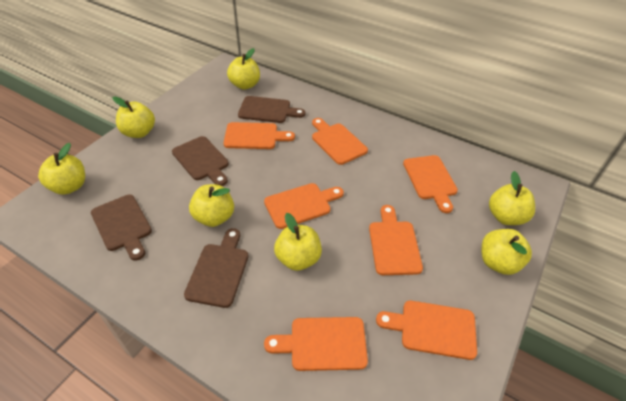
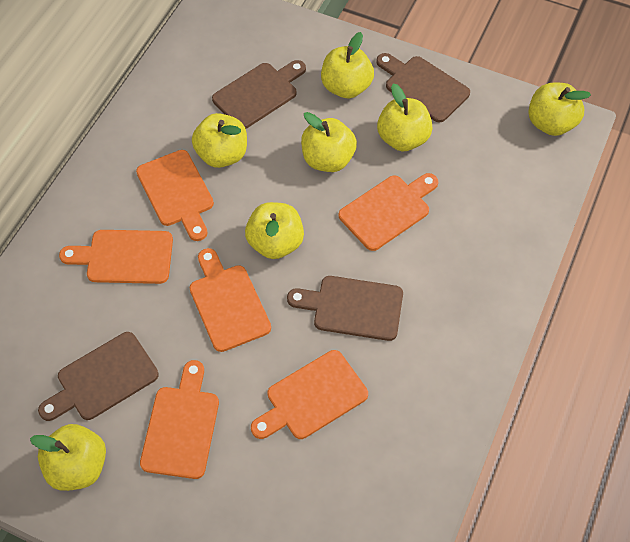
orange cutting board: [223,122,295,149] [264,183,344,229] [264,317,368,371] [312,118,368,165] [369,205,423,275] [376,301,477,360] [403,155,458,213] = 7 -> [59,230,173,284] [136,150,214,241] [140,360,219,479] [190,248,271,352] [251,350,368,439] [339,173,438,251] = 6

